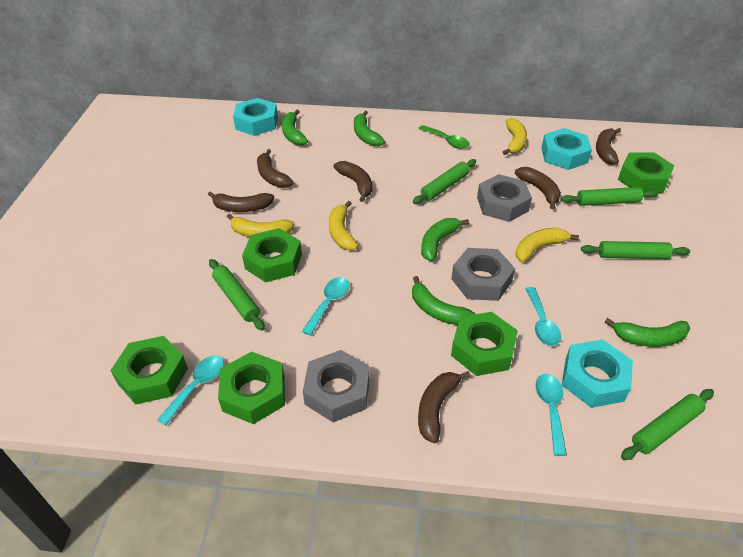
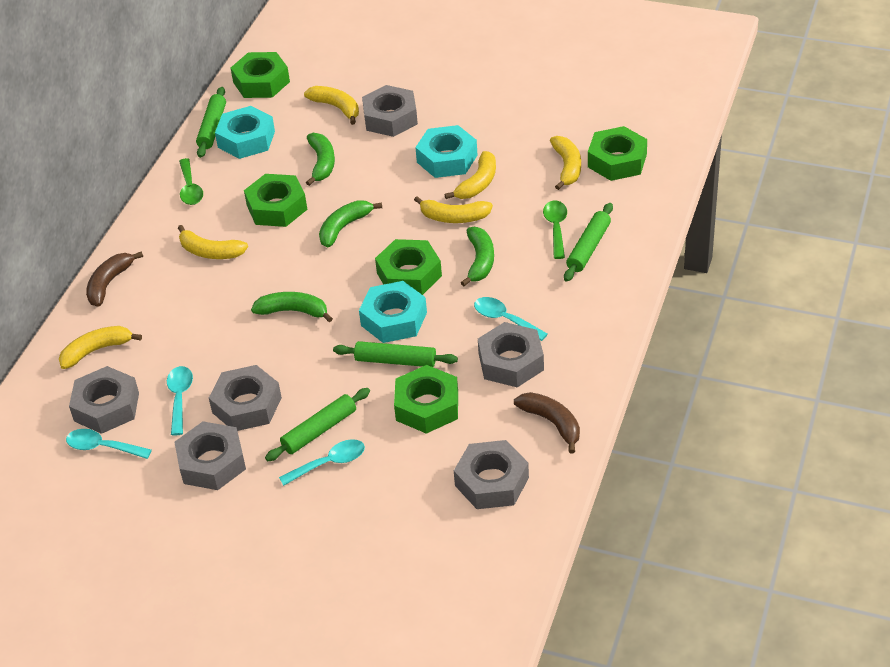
brown banana: [208,191,274,212] [257,149,294,188] [333,161,372,202] [418,371,470,443] [515,167,561,209] [596,128,621,165] = 6 -> [86,251,143,307] [514,392,580,453] = 2
green banana: [282,110,308,146] [354,111,385,146] [412,276,476,325] [421,218,469,262] [605,318,690,347] = 5 -> [251,292,333,322] [306,133,335,186] [319,200,382,248] [461,227,494,286] = 4
green rolling pin: [209,259,265,331] [413,159,476,204] [561,187,658,206] [581,241,690,259] [621,389,714,460] = 5 -> [196,87,226,158] [265,388,370,461] [333,341,458,367] [564,203,613,282] = 4
green spoon: [418,125,469,149] = 1 -> [179,158,203,205] [543,200,567,259] = 2
grey nut: [303,350,370,422] [451,248,515,301] [477,174,532,222] = 3 -> [69,366,139,434] [174,421,246,490] [209,365,282,431] [362,85,418,137] [454,440,529,509] [478,322,544,387] = 6
yellow banana: [227,213,295,237] [329,201,358,250] [503,118,527,155] [516,228,579,262] = 4 -> [59,326,142,369] [178,225,248,259] [304,86,359,125] [414,196,493,223] [444,151,496,199] [550,136,581,190] = 6

